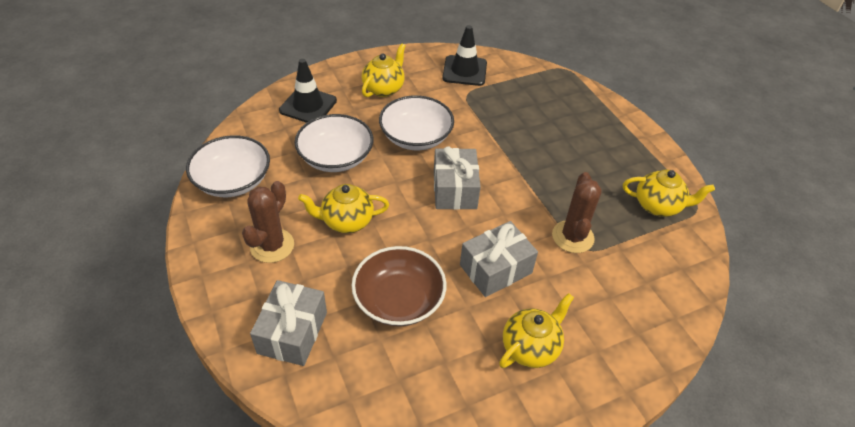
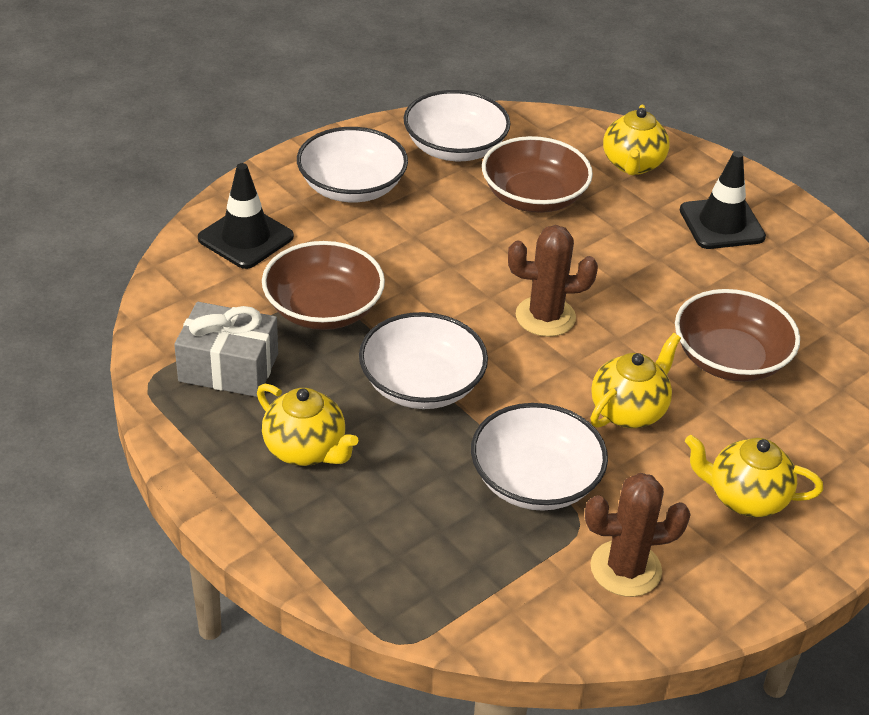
brown bowl: [352,246,446,327] = 1 -> [262,241,385,330] [482,136,593,213] [675,289,800,382] = 3
grey gift: [250,280,327,366] [434,146,481,210] [460,221,538,297] = 3 -> [174,302,278,397] = 1
white bowl: [186,135,270,197] [295,114,373,172] [379,95,454,150] = 3 -> [297,127,408,202] [359,312,488,409] [403,90,511,161] [471,403,608,511] = 4

